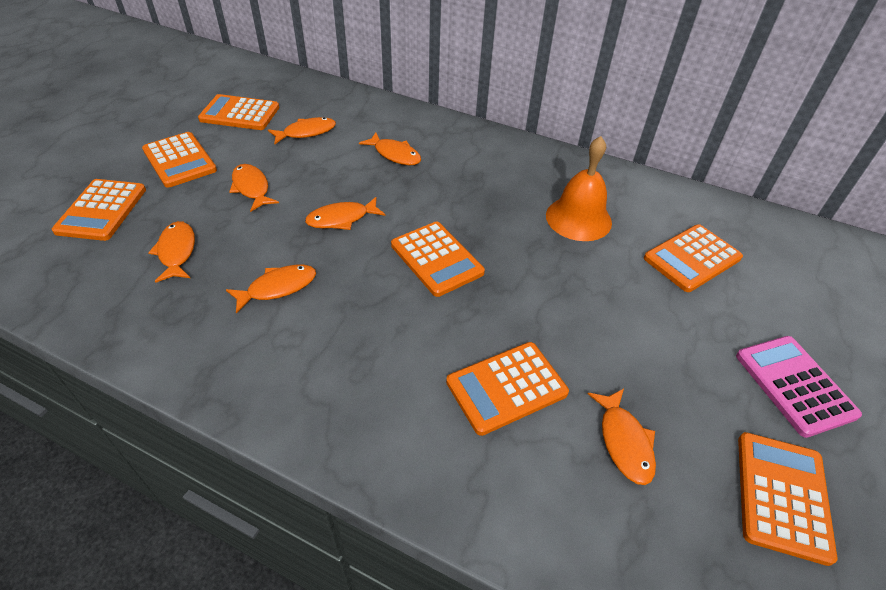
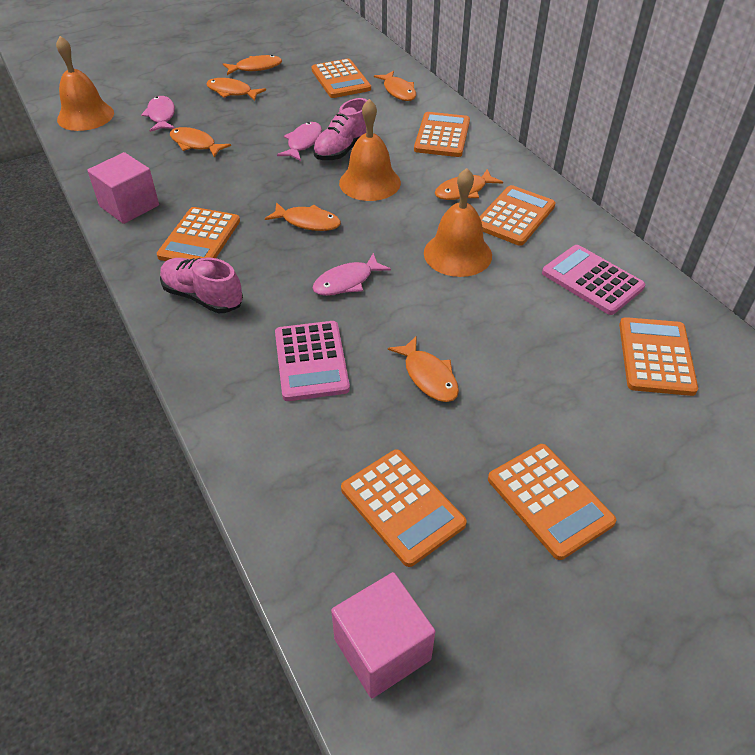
orange bell: [546,136,612,241] = 1 -> [56,36,114,131] [339,99,401,201] [424,168,492,277] = 3
pink calculator: [736,336,862,438] = 1 -> [275,321,350,401] [542,245,645,315] = 2
pink cube: none = 0 -> [87,152,159,224] [331,572,435,698] = 2
pink fish: none = 0 -> [141,96,175,132] [277,122,322,161] [312,253,391,296] = 3
pink shoe: none = 0 -> [160,258,243,313] [313,98,368,160] = 2

